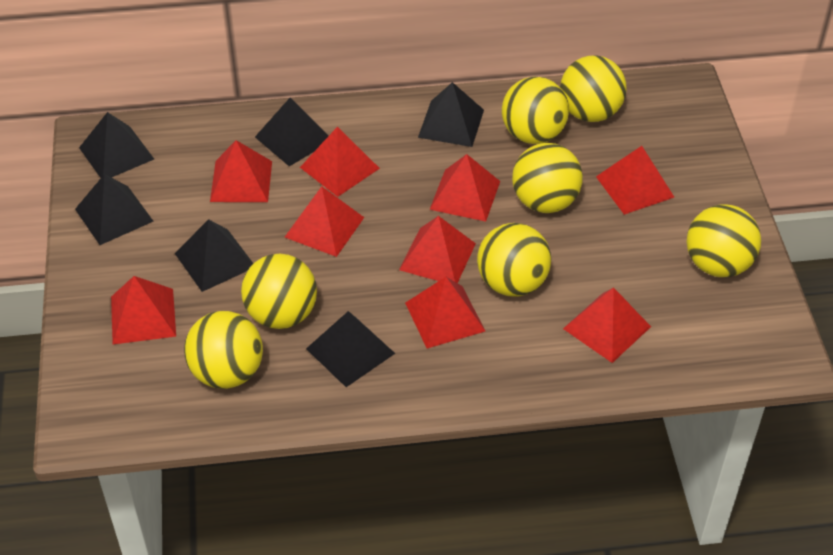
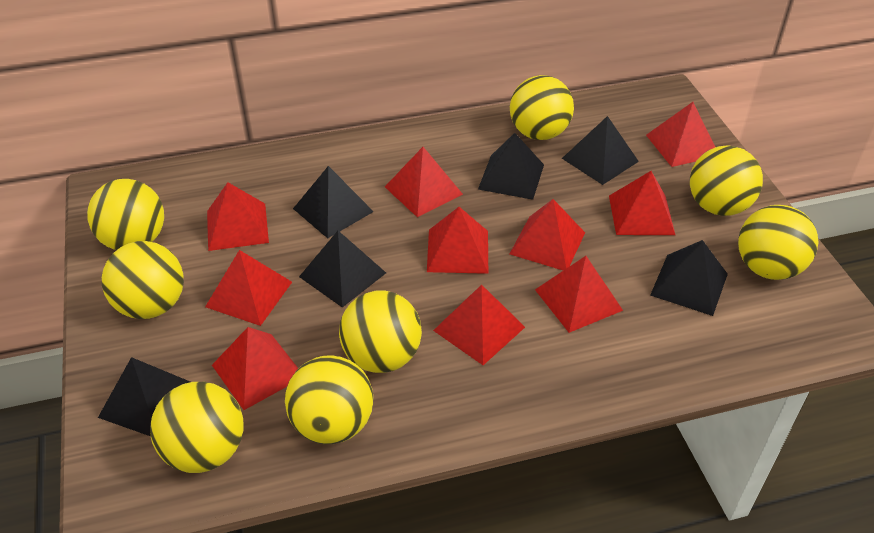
red pyramid: [111,276,176,344] [210,140,272,202] [285,186,364,257] [300,127,380,197] [399,216,476,283] [405,277,485,348] [429,154,500,222] [563,287,651,363] [596,146,674,215] = 9 -> [205,250,292,326] [207,182,269,251] [212,327,298,410] [385,147,463,217] [427,207,488,274] [433,285,525,365] [510,199,585,271] [535,256,623,333] [609,171,675,235] [646,102,715,167] = 10
yellow ball: [184,311,263,389] [241,253,317,329] [477,223,551,297] [502,77,569,144] [512,143,583,213] [560,55,627,122] [686,204,761,277] = 7 -> [87,179,164,250] [102,241,184,319] [150,382,244,473] [285,355,374,444] [339,290,422,373] [510,75,574,140] [690,145,763,216] [738,205,818,280] = 8

